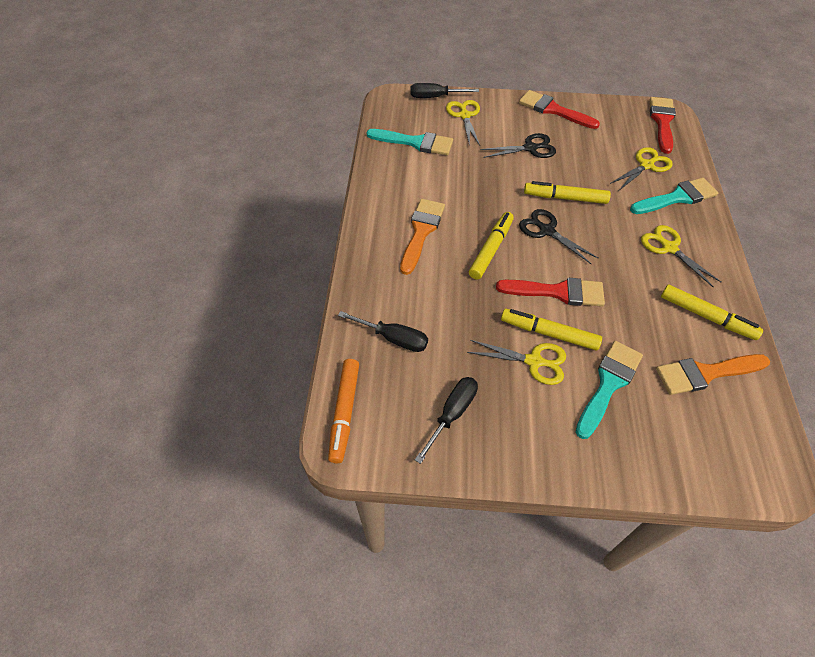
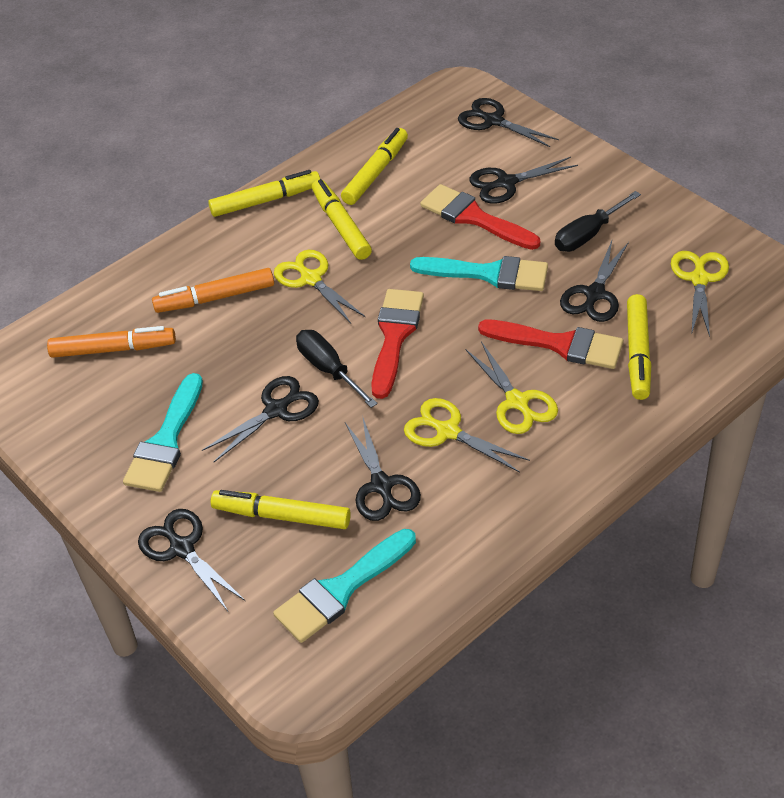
black scissors: [480,133,556,158] [519,209,598,264] = 2 -> [138,509,245,611] [202,376,319,462] [345,415,421,521] [458,98,559,147] [469,157,578,204] [560,241,629,322] = 6
black screwdriver: [338,311,428,352] [411,83,479,98] [415,377,478,464] = 3 -> [296,330,378,408] [555,191,641,252] = 2
orange brush: [400,199,445,275] [656,354,770,395] = 2 -> none = 0
orange marker: [328,359,359,463] = 1 -> [47,326,176,358] [152,268,274,313] = 2
yellow marker: [469,212,514,280] [501,309,602,350] [524,181,611,204] [661,285,763,340] = 4 -> [208,170,320,217] [211,490,351,529] [312,179,372,260] [341,128,408,205] [627,294,651,400] = 5

